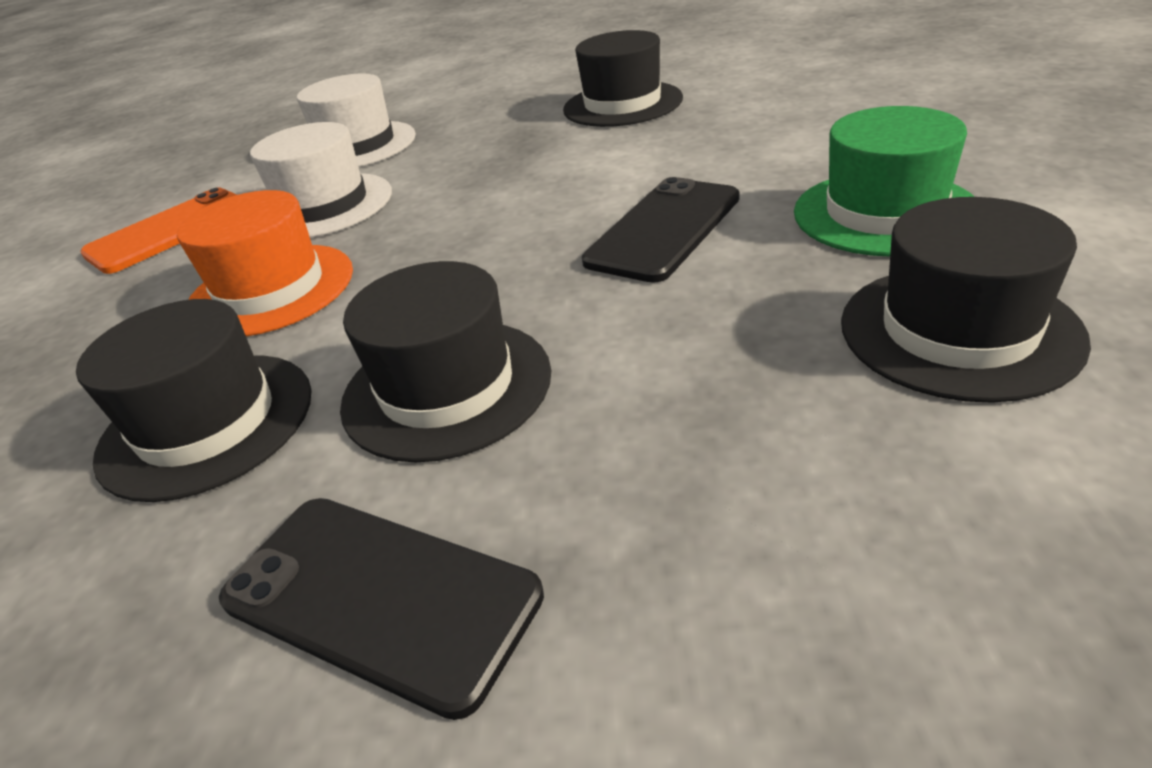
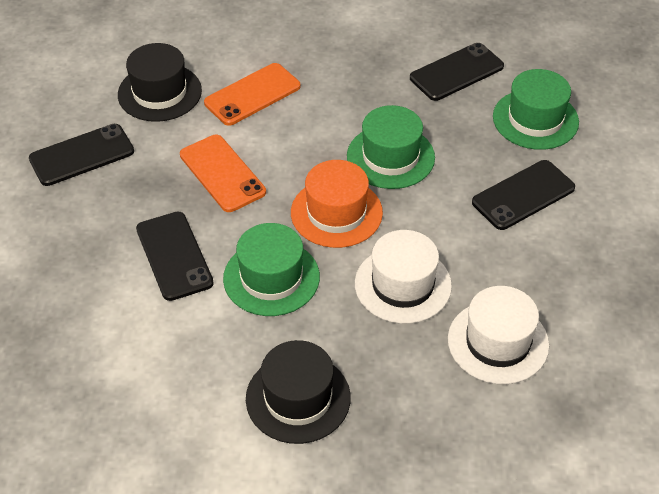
black hat: [76,299,312,502] [340,261,551,463] [563,30,683,127] [841,197,1091,403] = 4 -> [118,43,202,122] [246,340,351,444] = 2
black phone: [219,498,544,720] [582,177,740,283] = 2 -> [29,124,134,186] [136,212,214,301] [410,43,504,101] [472,160,575,230] = 4
green hat: [794,106,974,257] = 1 -> [223,223,320,316] [347,105,435,189] [493,69,579,150] = 3
orange phone: [80,187,237,274] = 1 -> [180,135,266,212] [204,63,301,126] = 2

